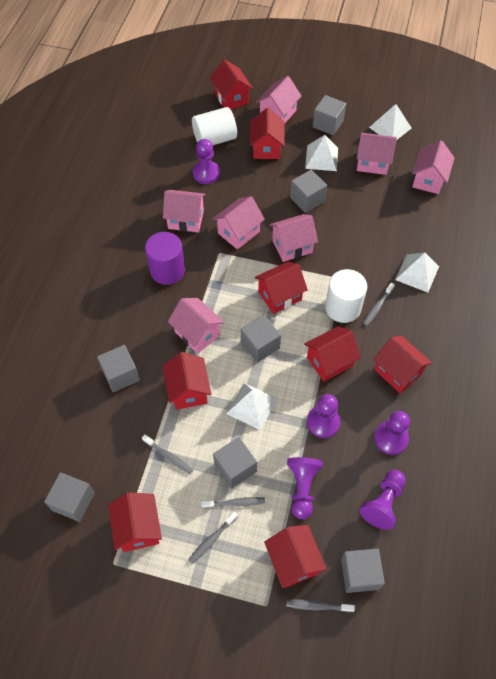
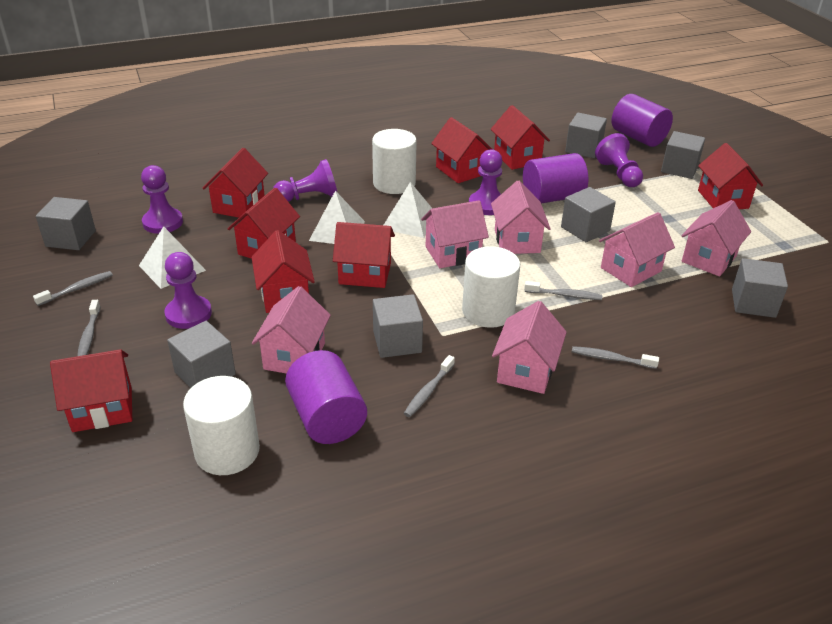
pink house: [163,190,206,232] [168,298,224,354] [213,196,265,250] [256,76,301,124] [269,214,318,262] [357,133,397,175] [412,140,455,194] = 7 -> [252,286,331,374] [421,200,489,268] [491,181,551,254] [492,301,567,394] [599,212,675,287] [681,200,751,276] = 6
purple cylinder: [145,232,185,285] = 1 -> [285,350,367,444] [523,153,588,203] [612,94,673,147] = 3
white cylinder: [192,107,237,145] [325,269,367,323] = 2 -> [183,376,260,475] [372,129,417,194] [462,246,520,328] = 3
white pyramid: [226,383,277,430] [305,135,338,171] [369,104,411,140] [395,252,439,292] = 4 -> [139,226,206,289] [309,191,365,244] [384,182,432,238] = 3

